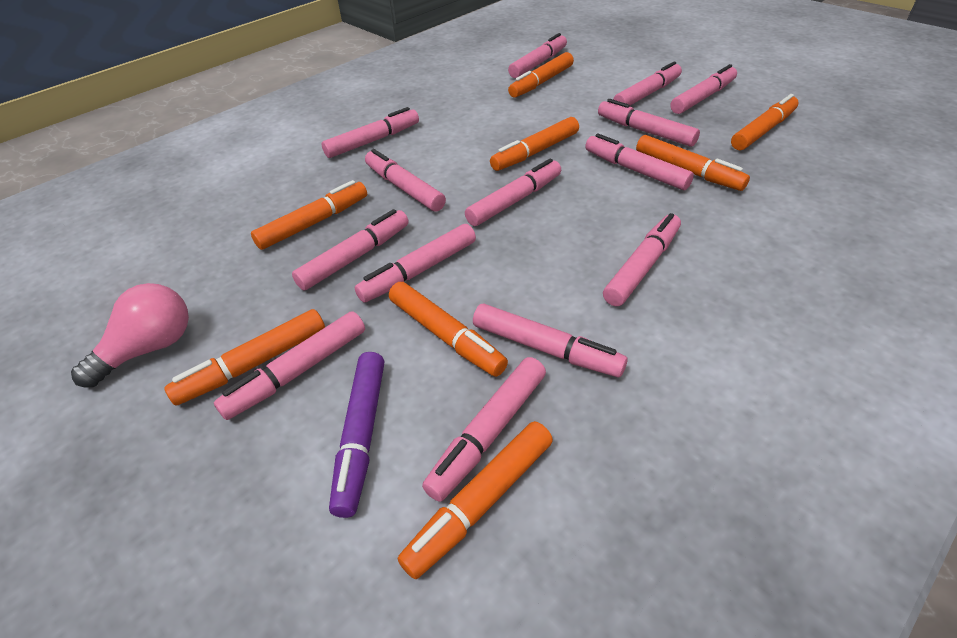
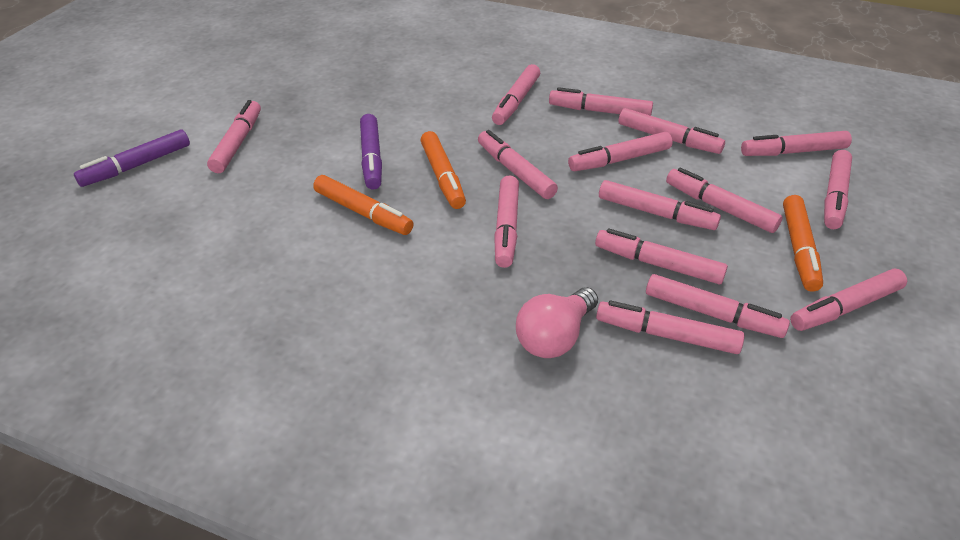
orange marker: [164,309,325,406] [251,180,367,250] [389,282,508,377] [398,421,553,579] [490,117,579,171] [508,52,574,98] [636,135,750,191] [731,94,799,150] = 8 -> [313,175,413,235] [421,131,466,209] [783,195,823,292] = 3
pink marker: [214,311,365,420] [292,209,409,290] [322,107,419,158] [355,224,476,302] [365,149,446,212] [422,357,546,502] [465,159,561,226] [473,304,628,377] [508,33,567,78] [585,133,694,190] [598,99,700,147] [603,213,681,306] [613,61,682,105] [670,64,737,114] = 14 -> [207,100,261,173] [478,130,558,199] [492,64,540,125] [494,175,519,268] [549,87,653,116] [568,132,673,171] [595,228,728,284] [596,301,744,354] [599,180,721,230] [618,108,725,154] [646,274,790,338] [666,168,782,233] [741,131,852,156] [790,269,907,331] [824,150,852,229] = 15
purple marker: [329,352,384,518] = 1 -> [74,129,190,187] [360,114,382,190] = 2

